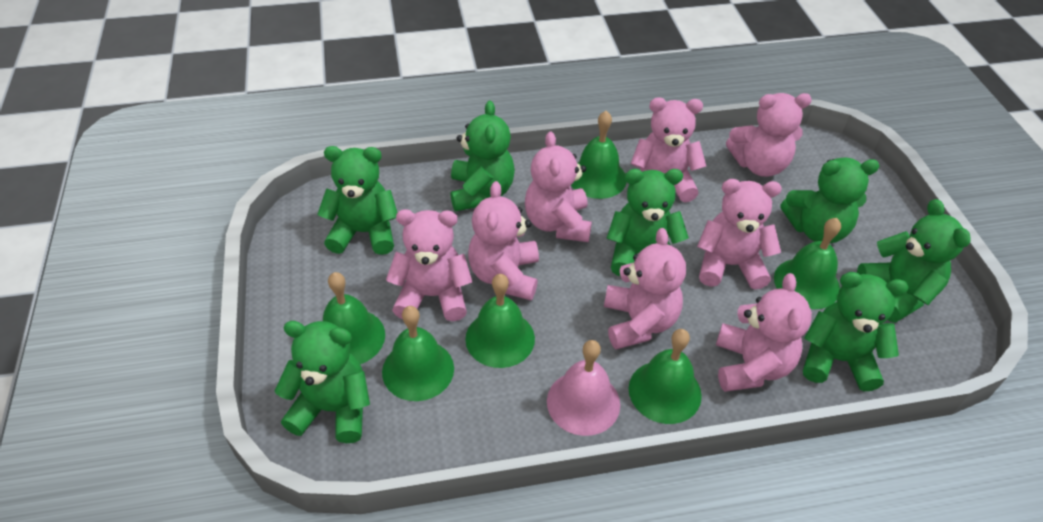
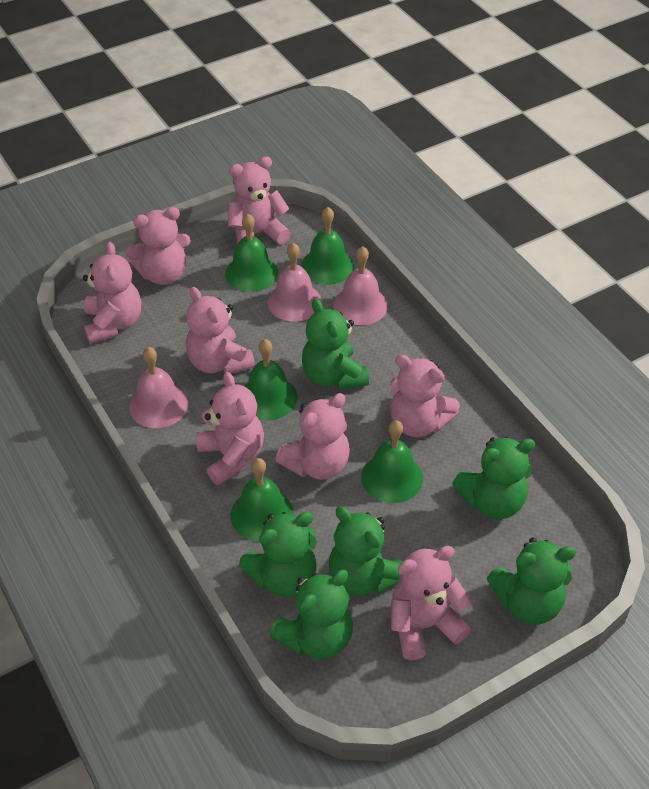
green bell: [323,272,385,364] [382,306,454,401] [465,274,535,368] [571,111,627,199] [629,329,702,424] [774,218,841,309] = 6 -> [225,214,278,292] [230,458,294,542] [244,339,298,420] [301,207,354,285] [361,420,423,503] = 5
green teddy bear: [275,321,370,443] [317,146,398,255] [450,101,515,211] [607,169,689,276] [781,157,880,243] [803,272,908,391] [857,199,971,323] = 7 -> [239,512,317,597] [269,570,353,659] [302,298,369,390] [329,506,403,596] [452,437,535,519] [487,537,576,625] = 6
pink bell: [547,340,620,436] = 1 -> [129,347,188,428] [268,243,322,322] [333,246,388,325] = 3

